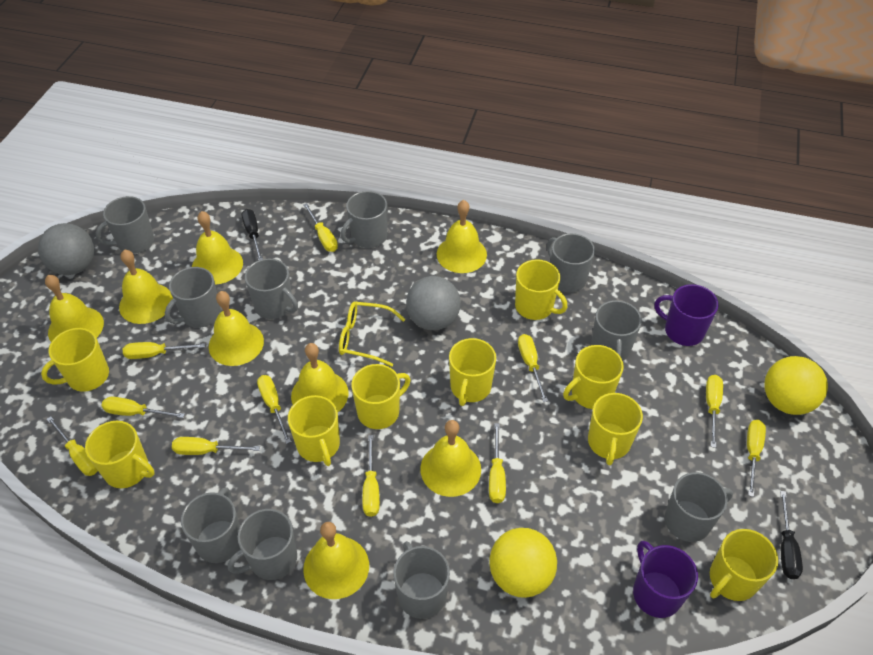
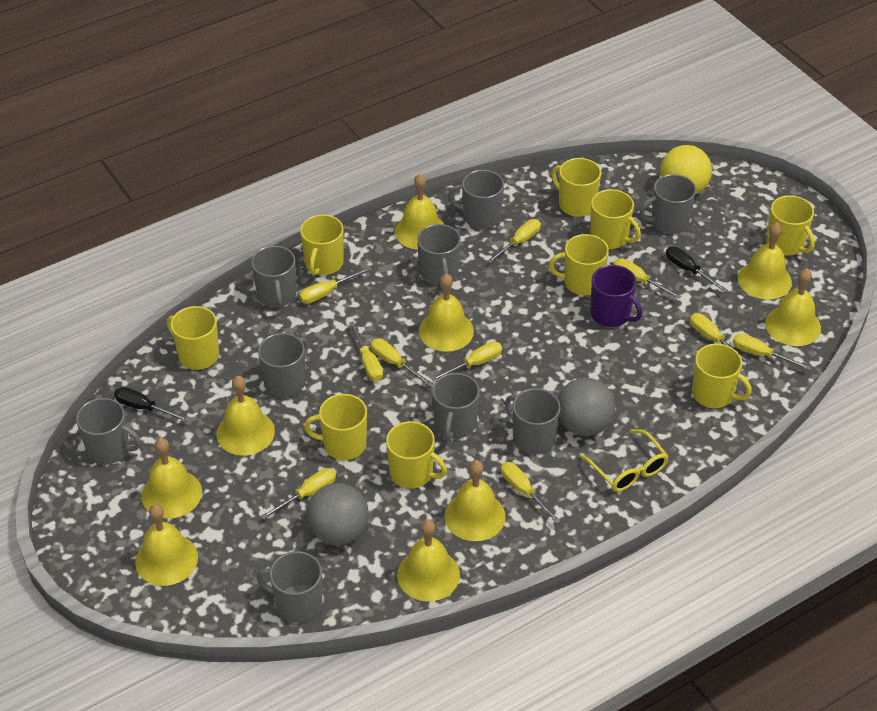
grey mug: [96,196,154,254] [165,267,221,328] [181,487,240,563] [228,509,297,580] [245,259,298,319] [341,191,387,248] [393,541,450,619] [547,233,595,293] [591,300,642,361] [665,472,733,542] = 10 -> [76,398,141,464] [251,246,296,309] [257,551,322,623] [258,333,309,397] [417,224,461,285] [432,373,480,441] [448,170,504,229] [505,388,561,454] [640,174,696,234] = 9
purple mug: [633,540,698,618] [654,284,718,346] = 2 -> [591,265,642,327] = 1
yellow ball: [489,528,557,598] [764,356,828,415] = 2 -> [660,145,712,194] = 1
yellow bell: [45,275,104,342] [119,249,173,324] [192,211,243,285] [209,291,264,366] [291,343,349,412] [303,522,369,599] [420,420,481,497] [437,200,487,273] = 8 -> [135,504,198,586] [141,438,202,518] [216,376,275,456] [395,174,444,250] [397,519,460,601] [419,273,474,352] [444,460,506,541] [738,223,792,300] [765,268,821,346] = 9
yellow screwdriver: [47,416,98,476] [102,397,185,418] [123,342,205,359] [172,437,260,455] [257,375,291,444] [303,203,338,252] [362,435,380,517] [489,423,506,503] [518,334,548,402] [706,375,723,448] [747,420,766,497] = 11 -> [261,468,336,519] [299,267,370,304] [349,321,383,381] [370,338,433,386] [431,341,502,382] [487,219,541,263] [501,462,561,524] [613,258,682,299] [690,313,751,365] [733,333,811,370] = 10

